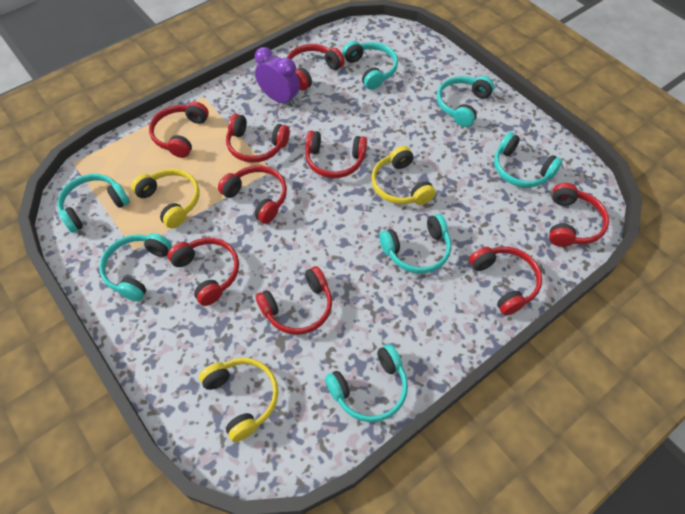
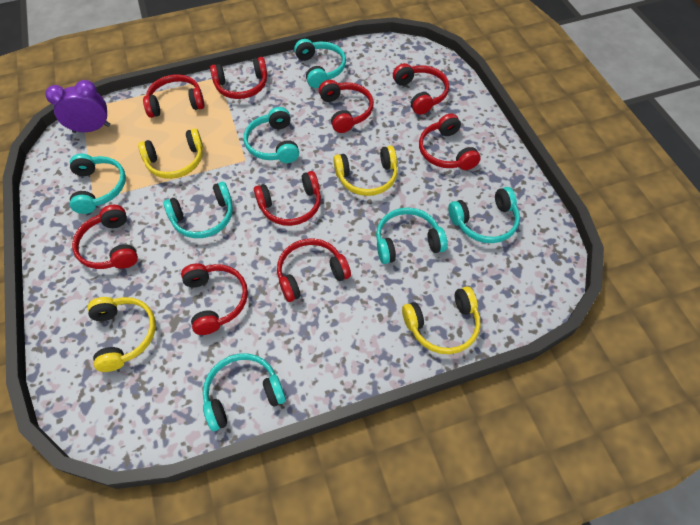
yellow headphones: [131,168,200,228] [199,358,278,442] [371,146,436,205] = 3 -> [88,297,156,372] [138,128,203,179] [333,146,398,196] [402,286,481,354] = 4

